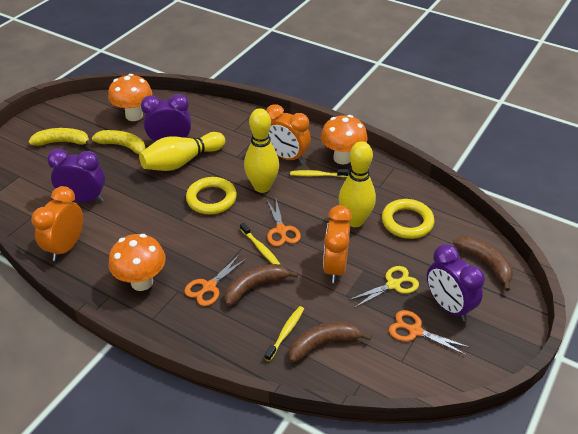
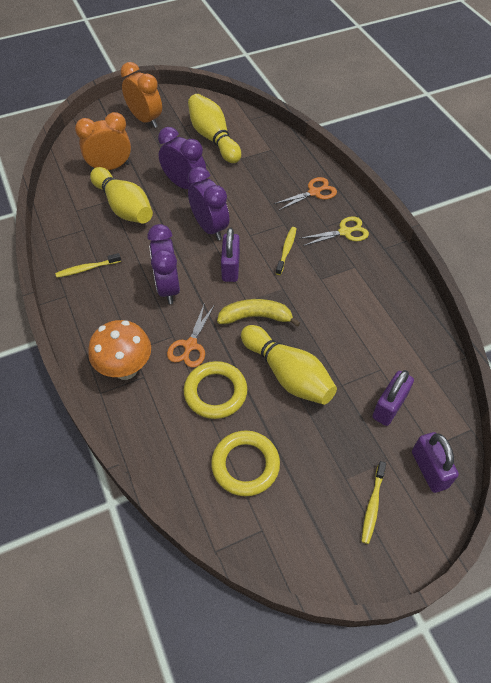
brown banana: [224,264,298,306] [289,322,372,362] [453,236,513,291] = 3 -> none = 0
orange clock: [31,186,83,261] [266,104,311,164] [323,205,352,283] = 3 -> [75,112,131,171] [120,62,162,128] = 2
orange mushroom: [108,74,152,121] [109,234,166,291] [321,115,368,164] = 3 -> [88,320,151,380] = 1
orange scissors: [184,254,247,306] [267,200,301,246] [389,310,470,355] = 3 -> [167,303,214,368] [274,177,337,211] = 2
purple padlock: none = 0 -> [221,228,240,282] [373,370,414,426] [412,432,459,493] = 3
yellow banana: [29,128,93,147] [92,130,146,154] = 2 -> [217,299,300,327] = 1

